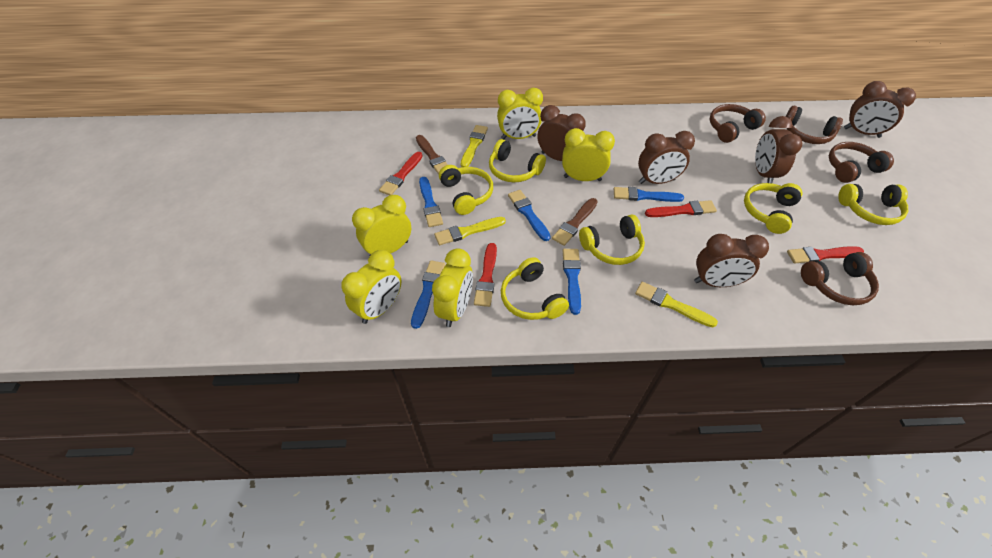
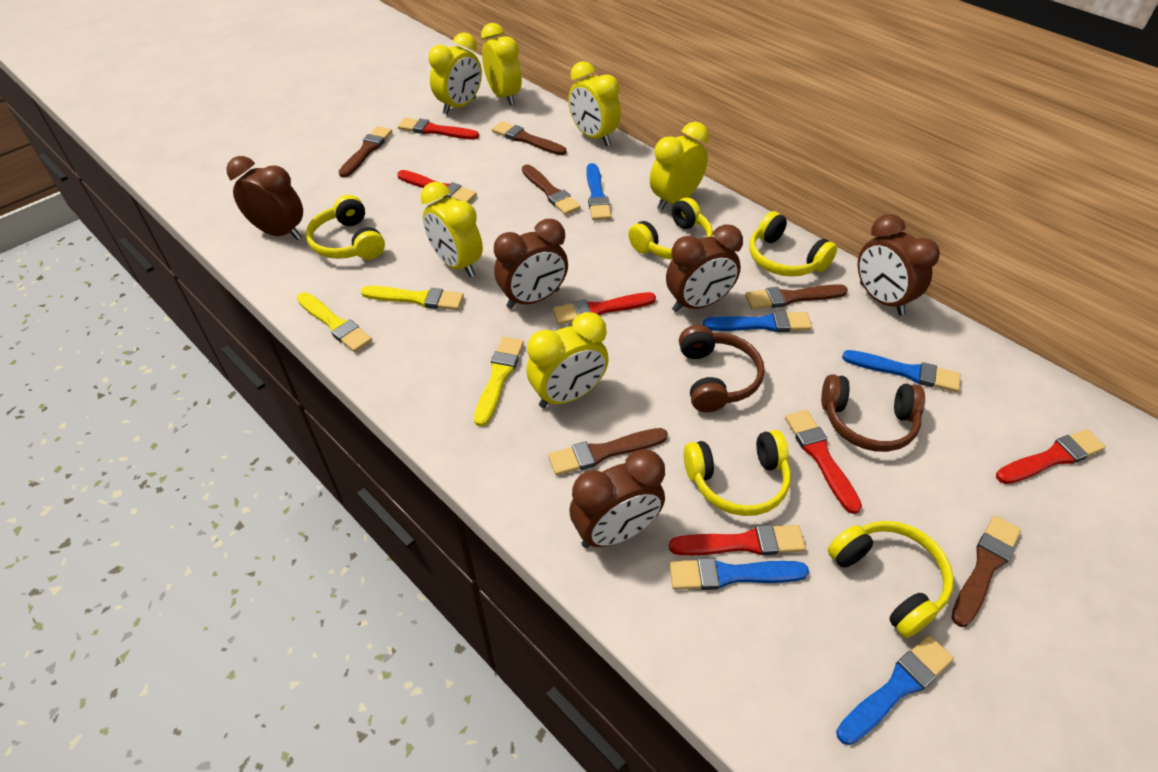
brown brush: [416,135,448,174] [552,198,598,246] = 2 -> [339,126,392,178] [492,121,566,155] [522,164,581,215] [548,428,668,476] [745,284,848,309] [952,516,1021,627] = 6
brown headphones: [709,104,766,143] [786,106,843,144] [801,252,879,305] [829,142,894,183] = 4 -> [679,325,765,412] [821,374,925,452] = 2
red brush: [379,152,423,195] [474,243,497,307] [645,200,717,217] [787,246,864,263] = 4 -> [397,170,477,203] [398,118,479,139] [553,292,656,325] [669,525,806,555] [785,410,862,514] [996,429,1106,484] = 6
yellow clock: [341,250,401,324] [352,195,411,257] [432,248,473,327] [497,88,543,139] [562,128,615,181] = 5 -> [420,182,483,277] [428,32,482,115] [481,23,522,106] [526,312,609,408] [568,61,621,146] [650,122,709,211] = 6
yellow headphones: [439,165,493,215] [489,139,546,182] [501,257,569,320] [579,214,645,265] [744,183,803,234] [838,184,908,225] = 6 -> [306,195,385,260] [628,197,713,260] [684,430,791,516] [749,211,837,277] [828,521,954,638] = 5

